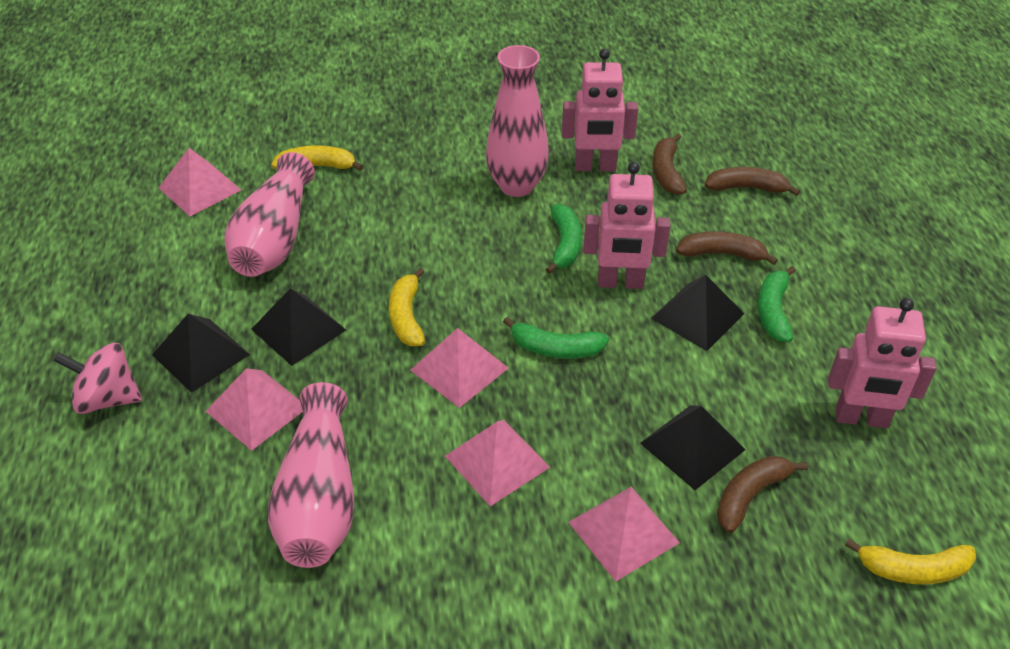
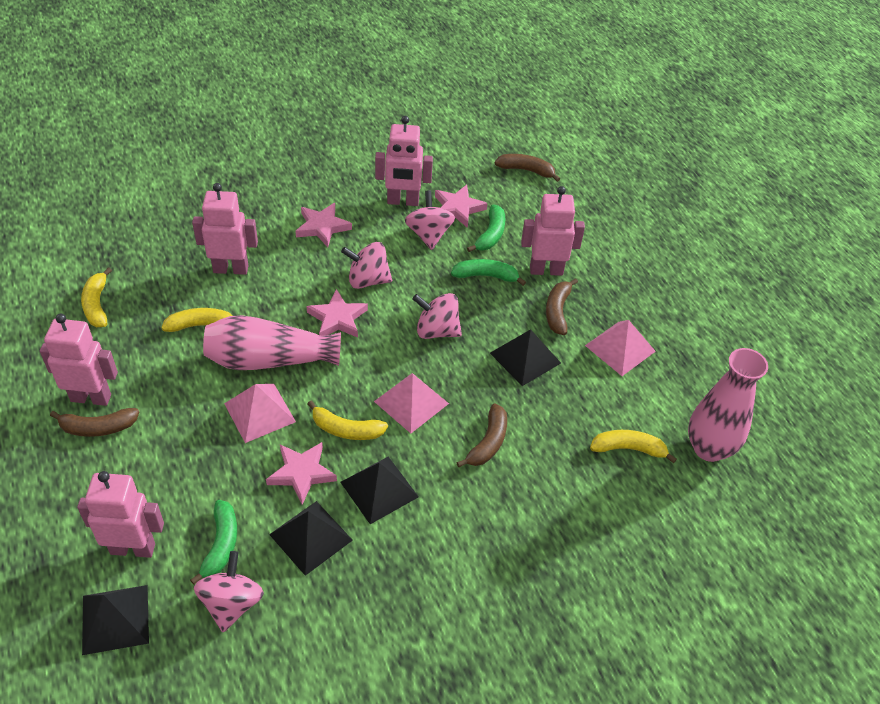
pink pyramid: [159,148,241,216] [206,368,303,451] [410,328,509,408] [445,420,550,506] [568,487,680,582] = 5 -> [224,384,296,443] [374,373,449,433] [585,320,656,376] = 3
pink robot: [562,49,638,171] [584,162,670,289] [828,298,937,428] = 3 -> [40,314,118,406] [77,471,164,558] [192,183,258,275] [375,116,433,206] [521,186,585,276] = 5
pink spinning top: [53,343,142,414] = 1 -> [194,551,264,632] [341,242,392,289] [405,190,455,250] [412,293,462,339] = 4
pink star: none = 0 -> [266,442,337,505] [295,203,352,247] [306,289,368,338] [435,185,488,228] = 4
pink vase: [224,152,315,277] [268,382,354,568] [486,45,549,197] = 3 -> [203,315,341,370] [688,348,768,462] = 2
yellow banana: [271,145,363,171] [389,268,425,346] [845,539,976,584] = 3 -> [81,267,112,327] [161,308,233,332] [308,401,388,440] [590,430,677,463] = 4

